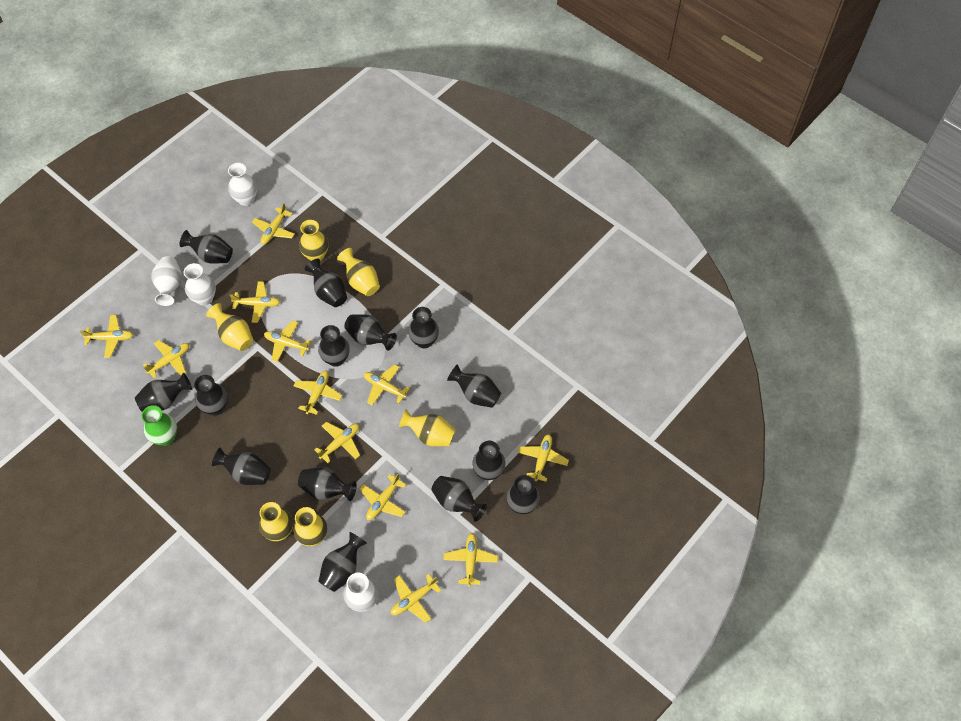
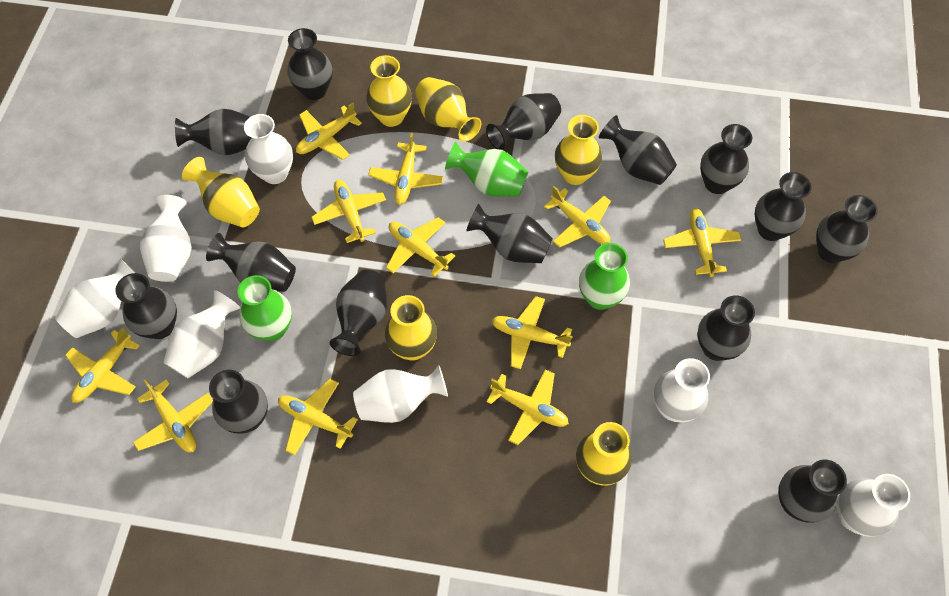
green vase: [141,405,177,446] = 1 -> [238,275,292,341] [445,142,528,197] [579,243,630,310] = 3
white vase: [151,256,182,306] [184,263,216,306] [228,163,257,206] [344,573,379,612] = 4 -> [55,258,135,338] [140,195,192,282] [163,290,240,378] [244,114,293,184] [353,365,448,423] [653,358,710,422] [837,474,910,537] = 7
yellow plane: [80,315,133,358] [143,340,189,378] [229,281,280,323] [252,203,295,244] [264,321,311,362] [294,370,342,415] [314,422,360,463] [360,473,406,520] [364,364,410,406] [391,574,441,623] [443,533,498,587] [517,434,569,482] = 12 -> [65,327,140,403] [133,379,213,452] [278,379,358,455] [296,103,362,160] [311,180,386,243] [368,132,443,205] [386,217,455,277] [486,369,569,445] [492,296,573,369] [544,186,611,248] [663,208,741,277] = 11

